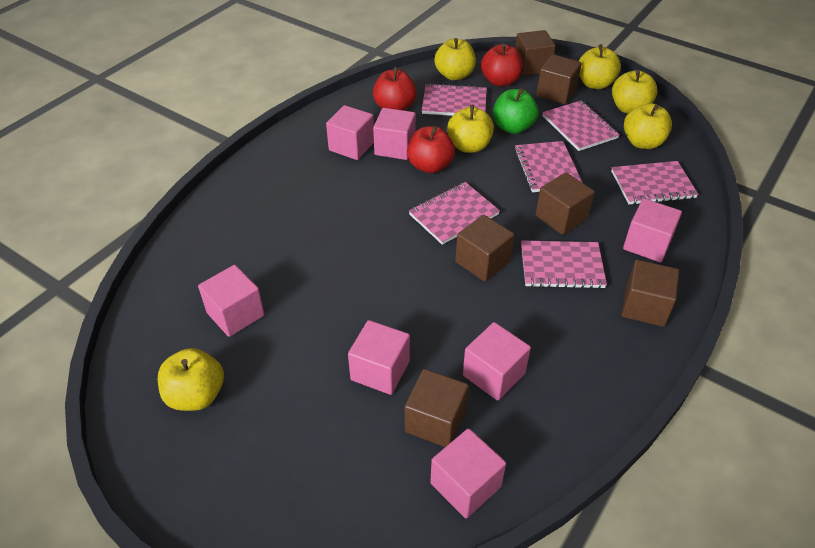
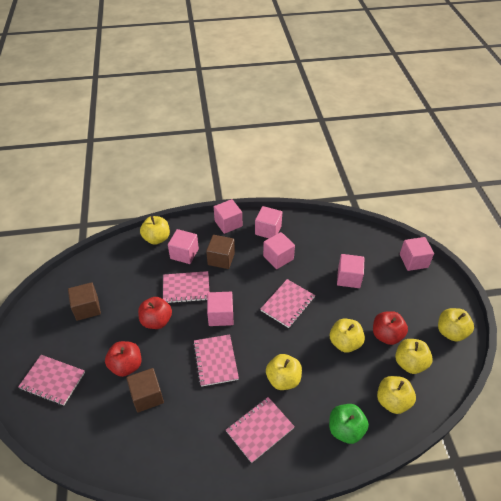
brown cube: [405,369,469,447] [455,215,514,282] [515,30,556,75] [535,172,595,235] [536,54,582,104] [621,260,679,327] = 6 -> [68,282,101,321] [126,368,164,412] [206,235,235,269] = 3
pink notebook: [409,182,500,245] [422,83,487,116] [514,141,583,192] [521,241,607,289] [542,100,620,151] [611,161,698,205] = 6 -> [18,355,85,405] [163,271,209,303] [193,334,239,387] [226,397,295,463] [261,279,315,328] = 5

